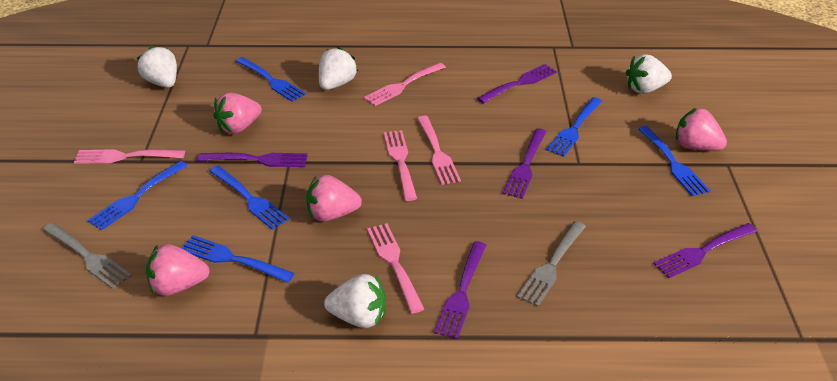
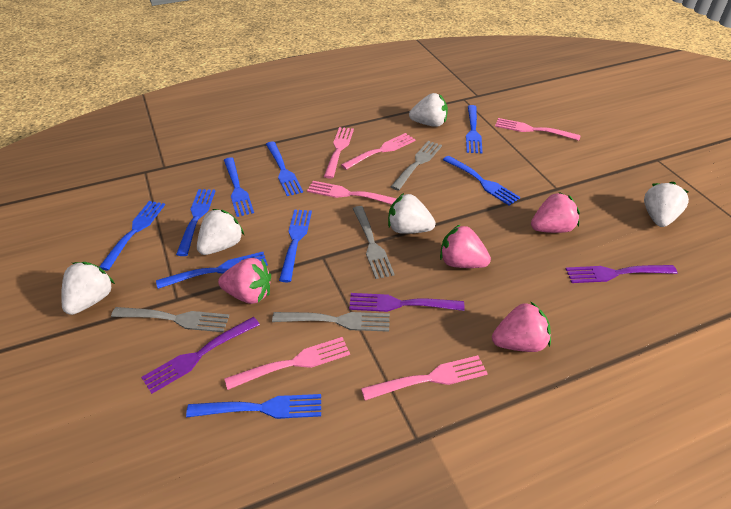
blue fork: [88,161,188,230] [181,235,295,283] [209,166,289,230] [235,57,306,102] [546,97,602,157] [638,126,710,196] = 6 -> [99,201,165,271] [156,252,268,289] [176,189,215,256] [186,394,321,419] [224,157,254,217] [266,142,303,196] [279,210,312,282] [443,156,520,205] [466,105,483,153] = 9
grey fork: [43,222,132,289] [517,221,586,307] = 2 -> [111,307,229,332] [272,312,390,332] [353,206,395,279] [391,141,442,190] = 4
pink fork: [74,149,185,164] [364,63,446,106] [367,223,424,313] [384,130,417,201] [417,116,461,185] = 5 -> [224,337,350,390] [307,181,397,204] [324,127,354,179] [341,133,416,170] [361,355,488,400] [495,118,581,141] = 6
purple fork: [198,153,308,167] [434,241,486,339] [477,64,557,104] [503,128,547,199] [654,223,757,278] = 5 -> [141,317,260,394] [349,293,464,312] [566,265,677,283] = 3
white strawberry: [137,46,177,88] [319,47,358,90] [324,274,386,328] [626,54,672,94] = 4 -> [61,262,115,315] [197,209,244,255] [388,193,435,234] [409,93,448,127] [644,182,689,227] = 5

